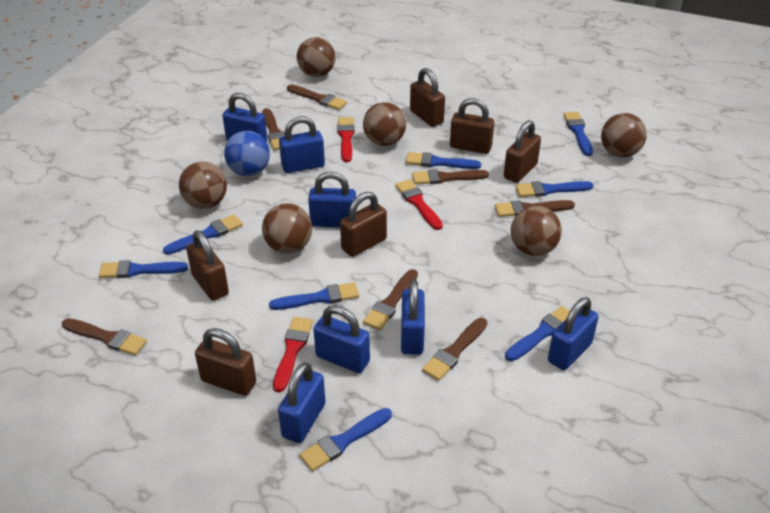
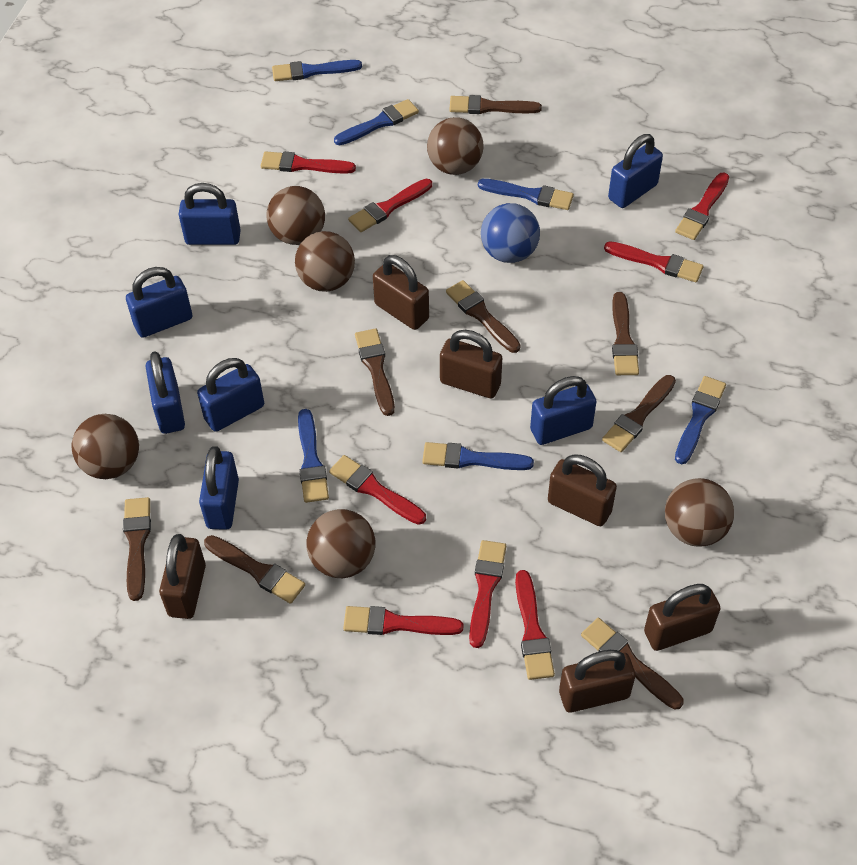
blue brush: [99,260,188,278] [163,214,243,255] [269,282,359,310] [299,408,392,471] [406,152,481,169] [505,306,570,361] [515,181,593,197] [564,112,593,156] = 8 -> [272,60,362,81] [298,409,329,503] [334,99,419,145] [422,442,534,470] [478,179,574,210] [675,376,726,464] = 6
brown brush: [62,318,147,356] [262,108,285,150] [287,84,347,110] [363,269,418,330] [412,169,489,184] [422,318,487,381] [495,200,575,217] = 7 -> [123,497,151,601] [204,535,305,604] [355,329,395,416] [446,280,521,353] [449,95,542,114] [581,618,684,710] [602,375,676,452] [612,292,639,375] = 8
red brush: [273,317,313,392] [338,117,355,162] [395,179,443,230] = 3 -> [261,151,356,174] [329,455,426,525] [343,606,464,635] [348,179,432,232] [469,540,506,648] [515,570,555,680] [604,241,704,282] [675,173,729,240] = 8

